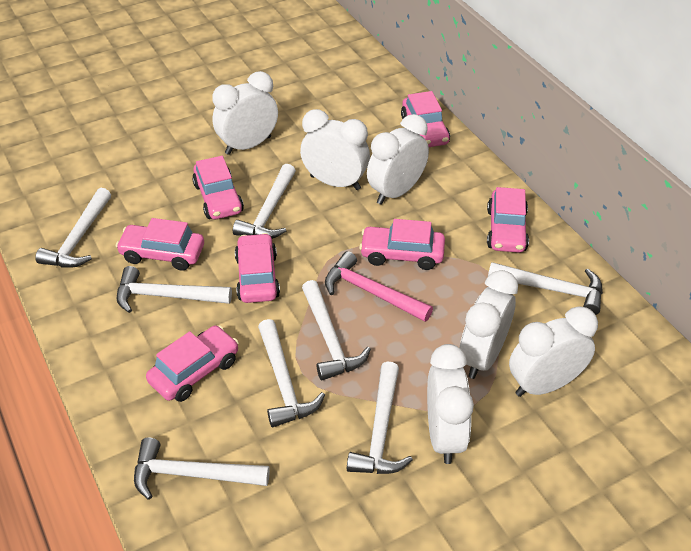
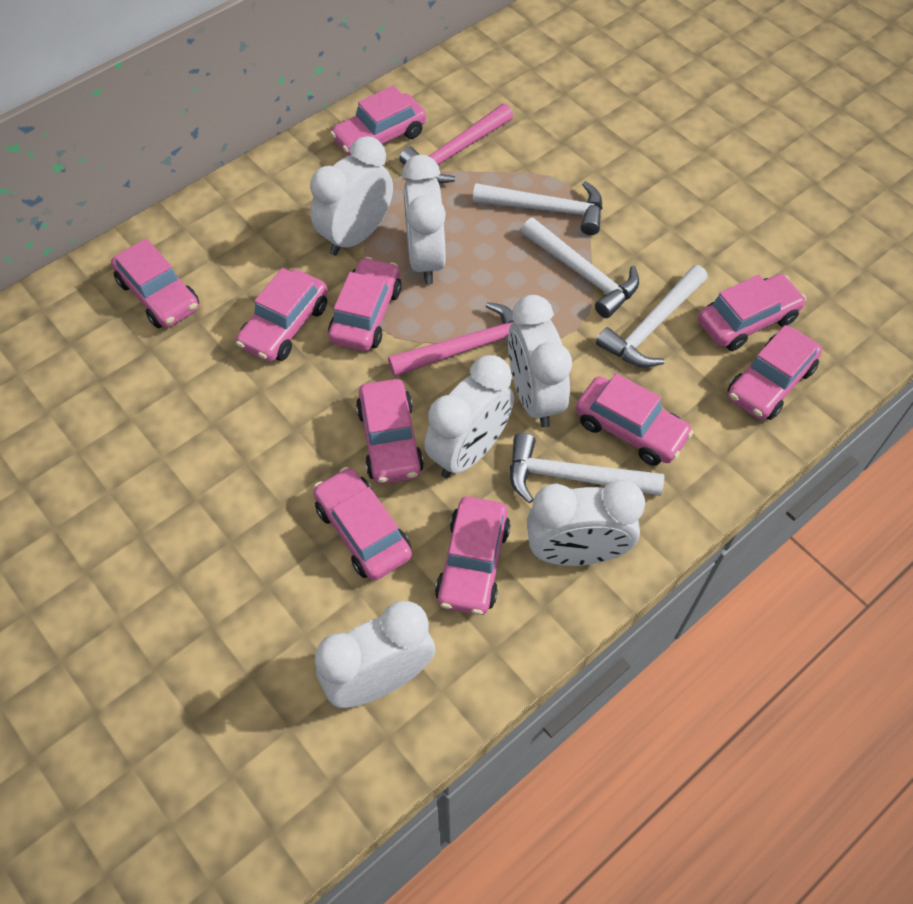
pink car: [116,218,204,271] [146,325,239,402] [192,156,244,219] [235,233,280,303] [359,219,445,270] [401,91,450,147] [487,187,529,253] = 7 -> [111,238,199,328] [236,268,328,362] [313,467,412,581] [328,257,402,351] [330,85,426,156] [356,379,424,484] [435,497,510,615] [575,373,694,466] [698,274,806,351] [728,325,822,420] = 10
pink hammer: [325,251,433,322] = 1 -> [388,302,514,377] [399,104,513,183] = 2
white hammer: [35,188,111,268] [117,266,232,313] [134,437,270,500] [233,164,296,239] [258,319,325,427] [302,280,371,381] [347,361,413,474] [488,262,603,315] = 8 -> [473,181,603,235] [510,433,664,503] [521,218,639,318] [596,265,708,367] = 4

